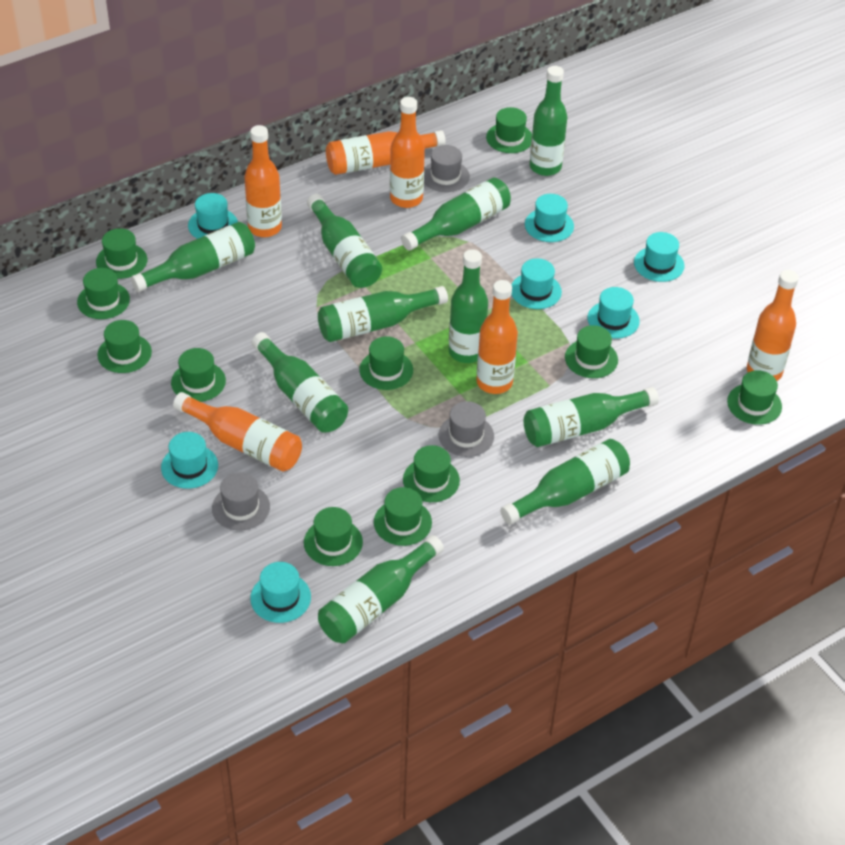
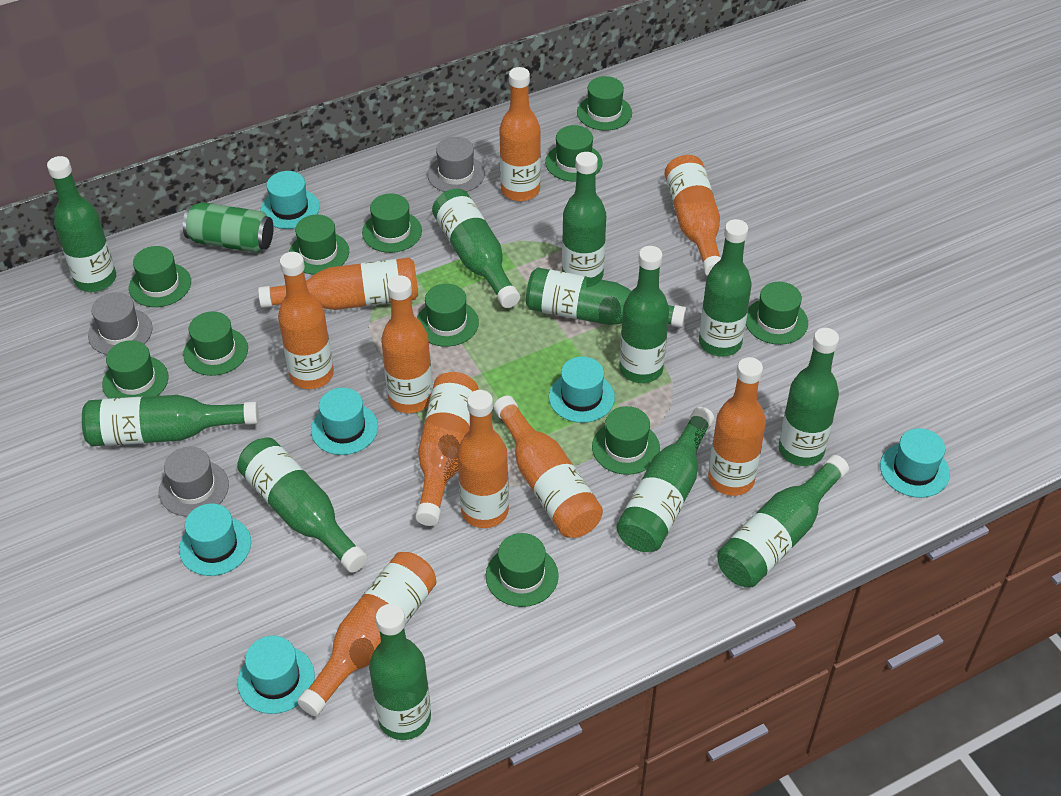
green bottle: [131,222,255,292] [252,332,348,433] [307,194,382,288] [318,286,448,342] [318,535,444,643] [401,177,511,251] [449,249,488,363] [500,439,630,525] [524,387,659,447] [530,66,567,176] = 10 -> [47,156,116,292] [82,395,259,446] [237,437,368,573] [369,604,431,740] [432,188,520,308] [526,268,686,328] [562,152,606,279] [616,407,714,552] [619,246,669,383] [699,219,752,357] [717,455,849,588] [779,328,839,466] = 12
green can: none = 0 -> [183,202,274,253] = 1
orange bottle: [173,392,302,472] [244,125,282,237] [326,130,446,175] [390,97,425,208] [476,280,518,394] [747,270,799,381] = 6 -> [258,258,418,310] [278,252,334,389] [297,552,436,716] [381,275,433,413] [415,372,479,526] [457,390,509,528] [493,396,603,538] [499,67,541,201] [665,155,721,276] [708,357,766,496] = 10
turquoise hat: [161,432,218,489] [188,193,238,239] [250,562,311,623] [511,258,562,309] [525,194,574,242] [587,287,640,339] [634,232,685,282] = 7 -> [179,504,251,576] [237,636,315,714] [260,171,320,229] [311,388,378,455] [549,357,615,423] [880,428,950,498] = 6

